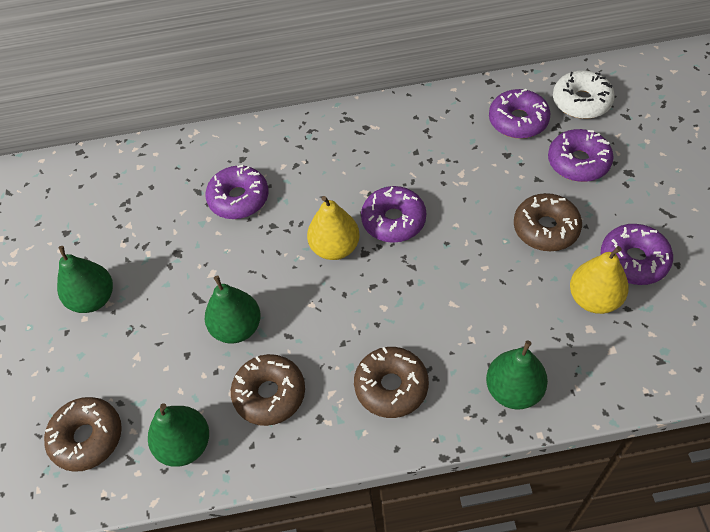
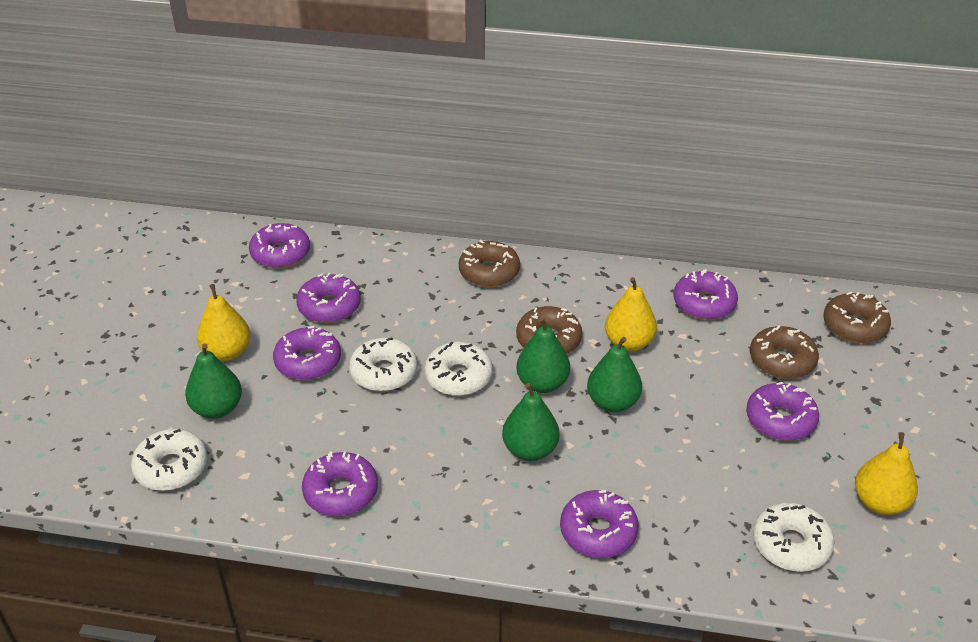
purple donut: [205,165,268,219] [361,186,426,243] [489,89,550,139] [548,129,614,182] [601,224,673,285] = 5 -> [249,223,310,268] [273,326,341,380] [296,273,361,323] [302,451,378,516] [560,490,639,558] [674,269,738,320] [746,382,819,441] = 7
white donut: [553,70,615,119] = 1 -> [131,429,208,491] [349,337,417,391] [424,342,493,396] [753,502,834,572] = 4
yellow pear: [307,196,360,260] [570,246,629,314] = 2 -> [197,284,250,361] [605,277,657,351] [855,432,918,515] = 3

